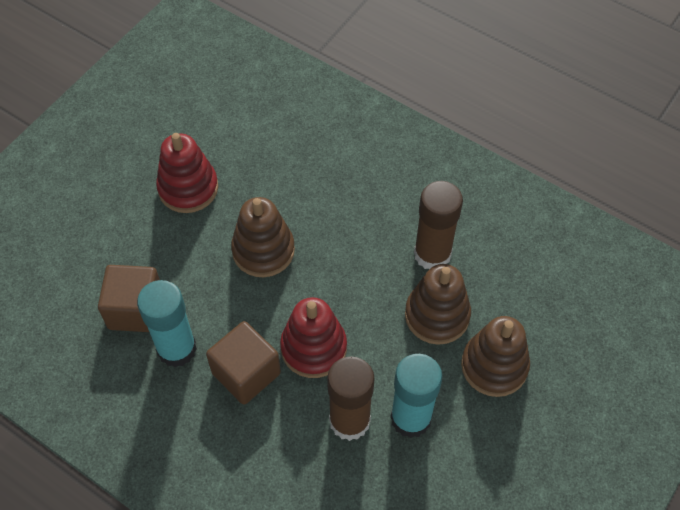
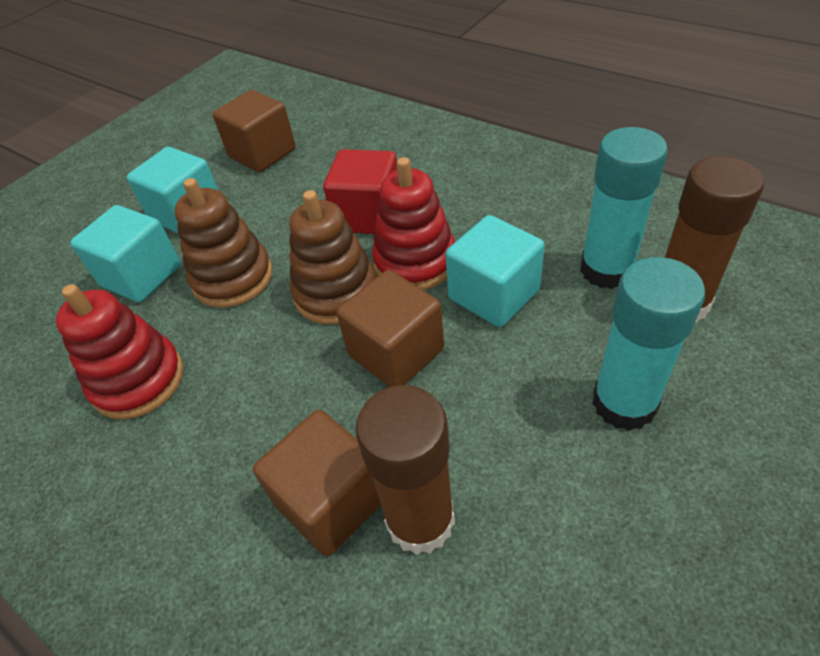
brown cube: [98,265,160,332] [206,321,281,405] = 2 -> [213,90,296,172] [253,410,381,556] [336,270,444,387] = 3
brown stacking toy: [231,197,295,277] [405,264,471,345] [461,316,530,397] = 3 -> [174,178,273,308] [289,190,376,325] = 2
red cube: none = 0 -> [323,149,397,234] = 1
turquoise cube: none = 0 -> [70,205,181,302] [127,147,219,233] [445,215,544,327] = 3

